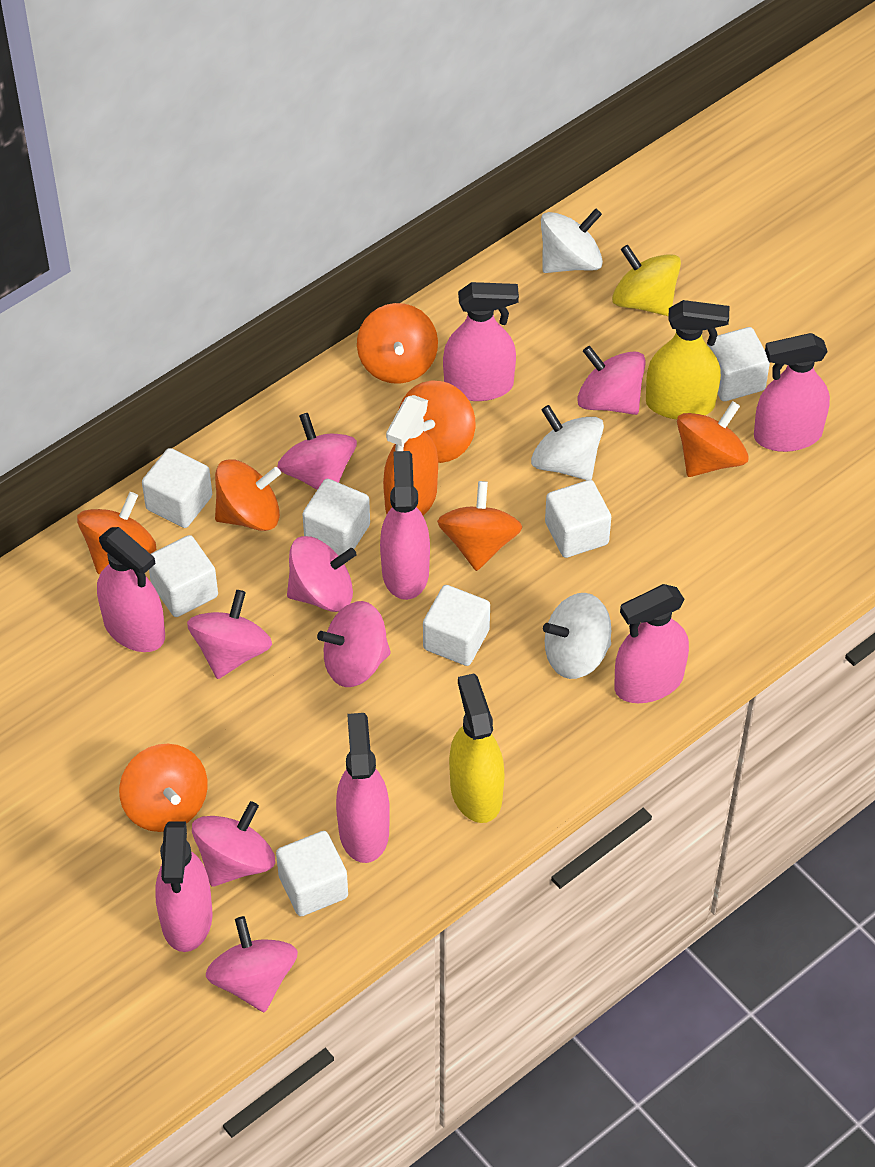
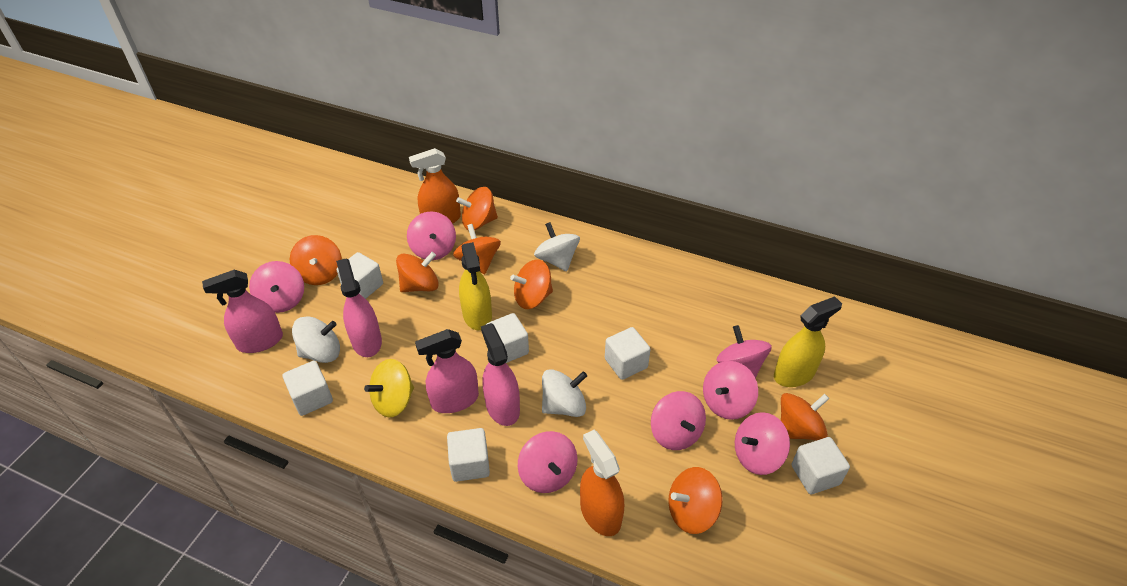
orange spray bottle: [383,395,438,516] = 1 -> [409,148,461,224] [580,430,624,536] = 2
pink spray bottle: [97,527,165,652] [155,821,212,952] [336,713,390,863] [380,451,430,600] [443,282,519,401] [614,584,689,703] [754,333,830,452] = 7 -> [202,270,283,353] [336,258,382,357] [415,329,479,413] [481,323,520,426] = 4
white cube: [142,448,212,528] [149,535,218,617] [276,831,348,916] [302,479,370,556] [423,585,490,666] [545,480,611,558] [707,327,770,401] = 7 -> [283,361,333,416] [337,252,383,299] [447,428,490,482] [486,313,529,363] [605,327,651,380] [791,437,850,494] = 6

